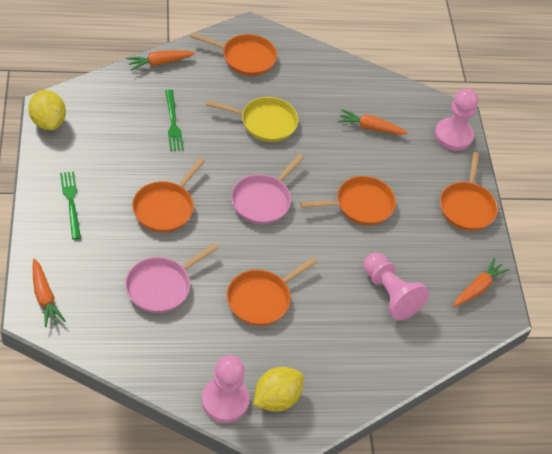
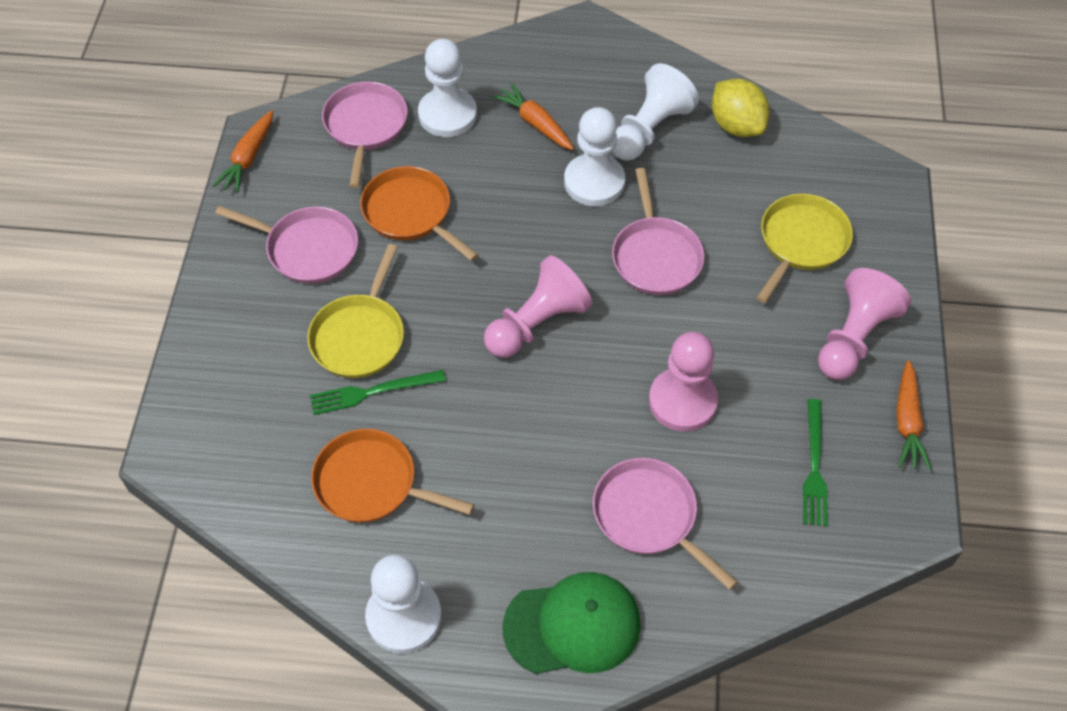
green cap: none = 0 -> [503,572,641,674] = 1
orange carrot: [32,258,66,327] [126,50,195,71] [338,109,408,135] [453,258,509,307] = 4 -> [212,110,273,193] [492,83,574,150] [896,360,932,470] = 3
orange pan: [132,158,205,232] [190,33,277,76] [227,257,317,326] [300,176,396,225] [440,152,498,231] = 5 -> [311,429,474,523] [360,166,478,261] = 2
pink pan: [125,243,218,313] [231,154,304,224] = 2 -> [215,206,358,284] [322,82,408,188] [593,458,738,590] [612,168,705,295] = 4
white pawn: none = 0 -> [365,555,442,653] [418,39,477,137] [564,107,625,206] [612,63,699,161] = 4
yellow lemon: [28,90,66,130] [253,367,304,412] = 2 -> [712,79,770,137] = 1
yellow pan: [206,97,299,142] = 1 -> [307,244,404,378] [756,194,853,303] = 2

